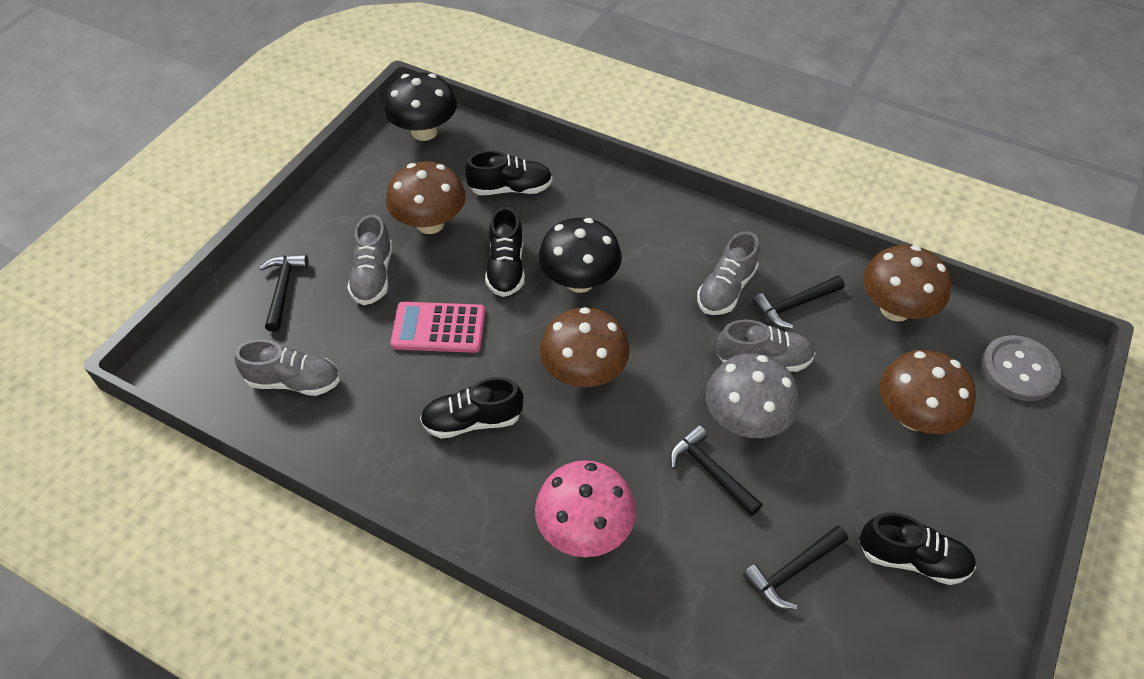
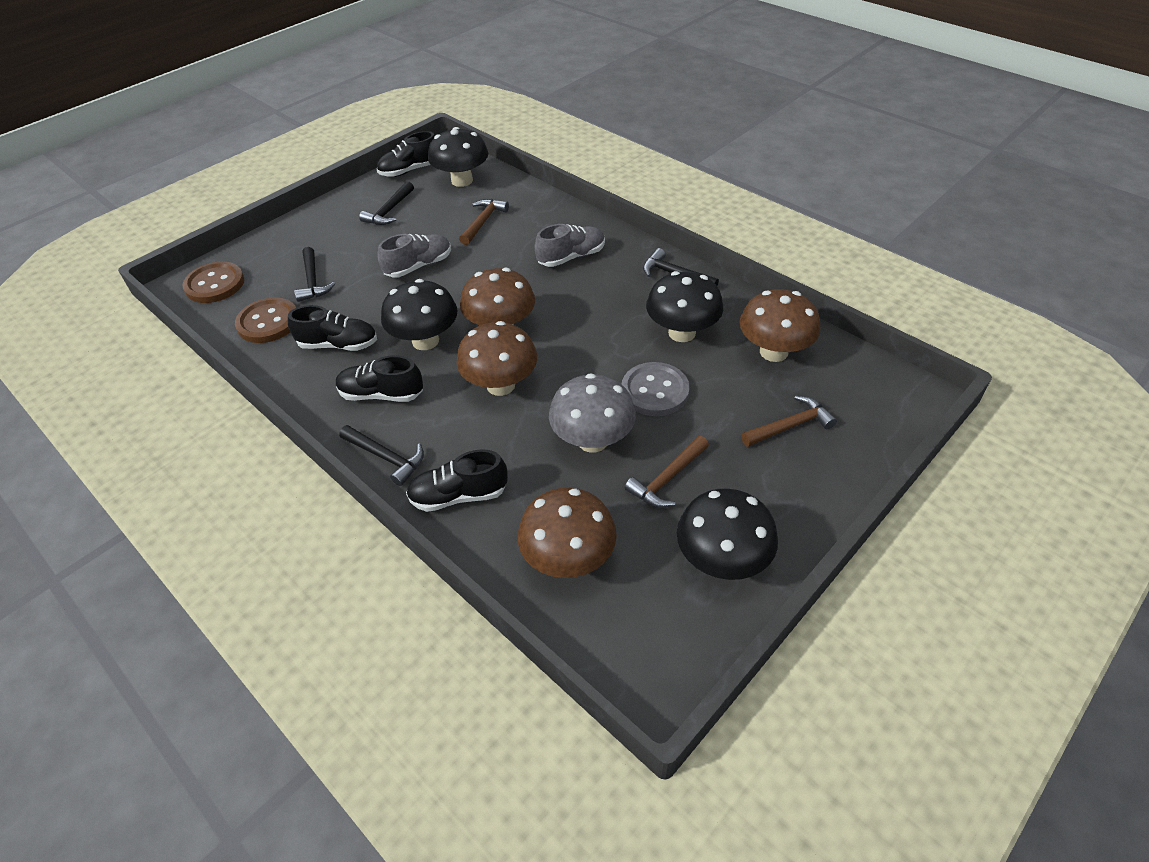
black mushroom: [384,72,457,141] [538,218,622,293] = 2 -> [381,279,458,350] [428,127,488,187] [646,271,723,342] [677,488,778,580] = 4
brown button: none = 0 -> [182,262,244,303] [235,298,296,343] = 2
brown hammer: none = 0 -> [459,199,509,245] [625,436,709,508] [741,396,837,447] = 3
grey shoe: [235,339,340,396] [347,214,393,305] [697,231,760,315] [716,319,815,372] = 4 -> [377,234,451,278] [535,224,605,267] = 2
pink calculator: [390,302,485,353] = 1 -> none = 0
pink mushroom: [535,460,636,557] = 1 -> none = 0

